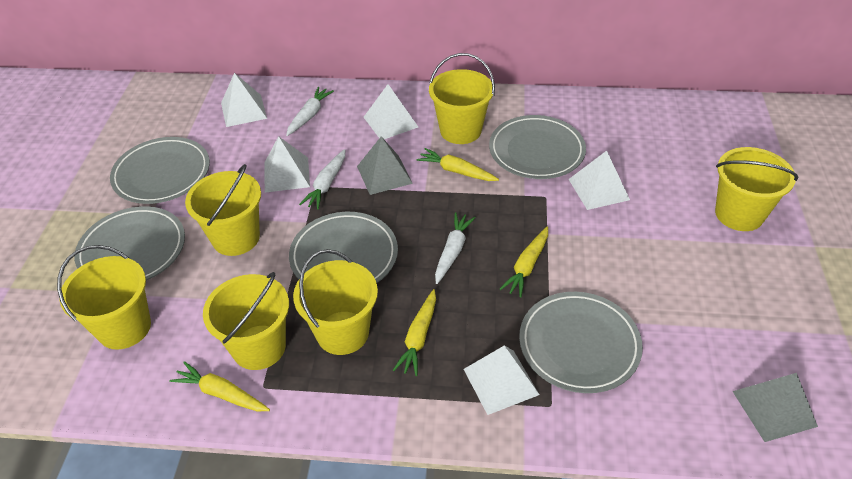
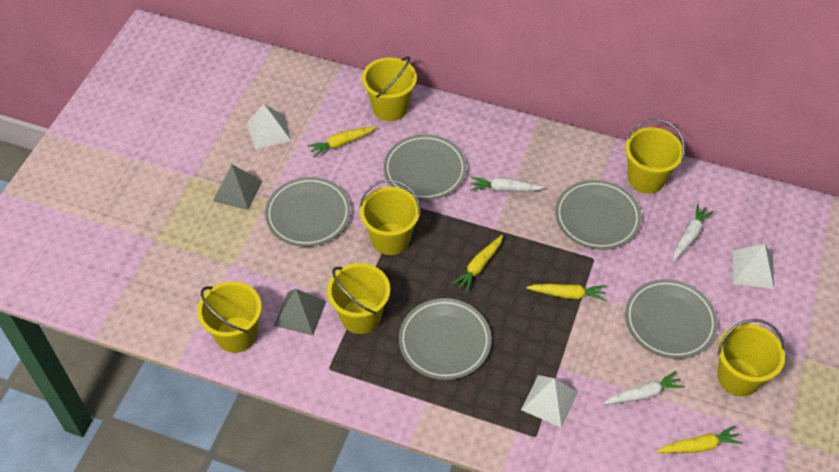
white pyramid: [221,73,267,127] [264,136,310,192] [364,84,418,139] [464,345,539,415] [569,151,630,210] = 5 -> [247,104,291,149] [521,375,578,428] [733,244,774,289] = 3

